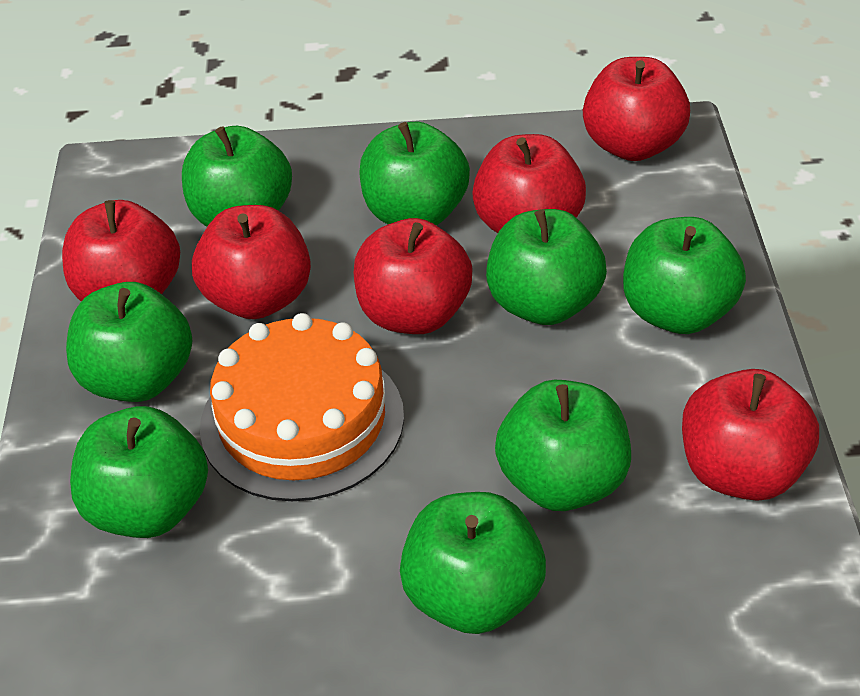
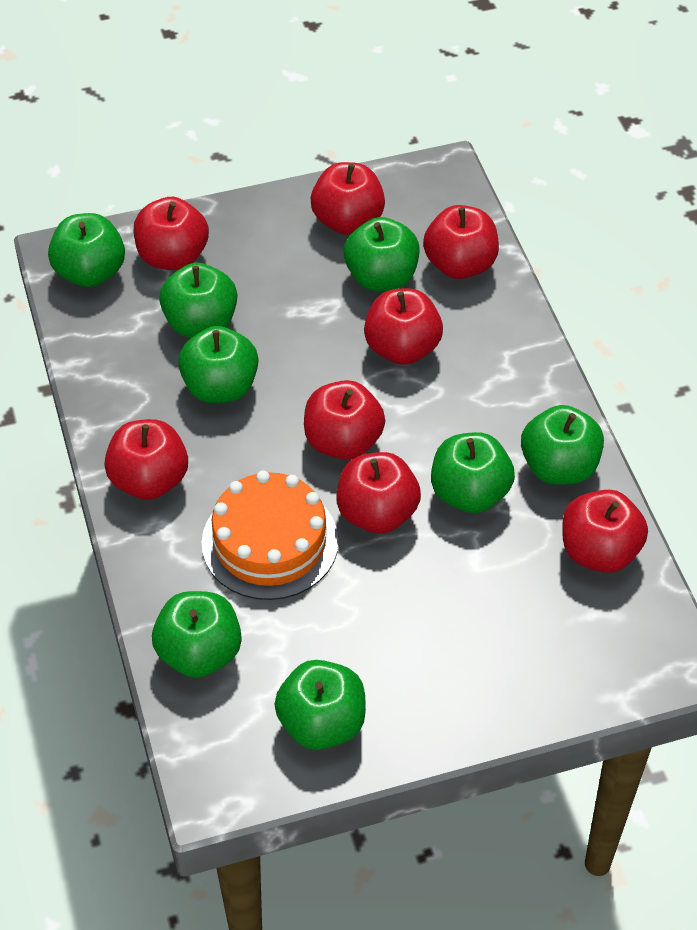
red apple: [62,200,180,301] [192,205,311,319] [353,218,473,334] [472,134,586,233] [583,57,690,161] [682,369,819,501] = 6 -> [104,419,188,500] [134,197,209,270] [304,380,385,460] [311,162,385,235] [336,452,421,534] [364,288,443,365] [423,205,499,279] [562,490,648,573] = 8

